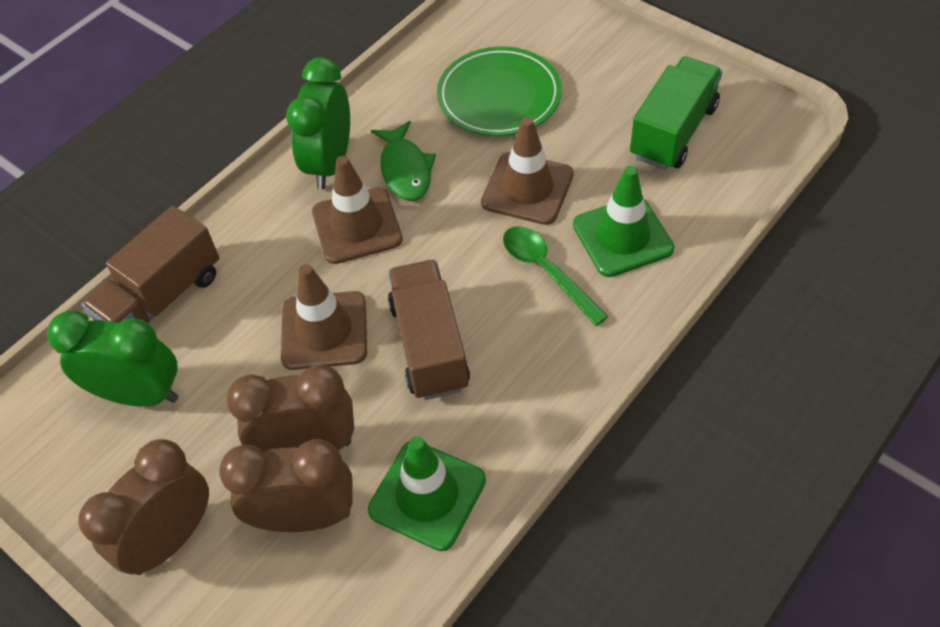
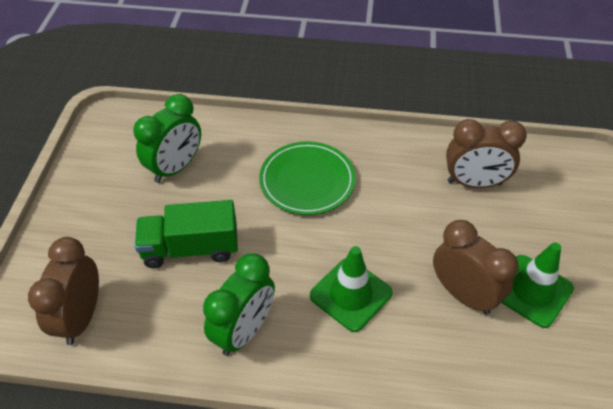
brown traffic cone: [281,264,367,370] [312,156,403,264] [481,117,574,225] = 3 -> none = 0
brown truck: [82,206,219,323] [388,260,470,400] = 2 -> none = 0
green fish: [371,121,436,201] = 1 -> none = 0
green spoon: [503,226,609,326] = 1 -> none = 0

